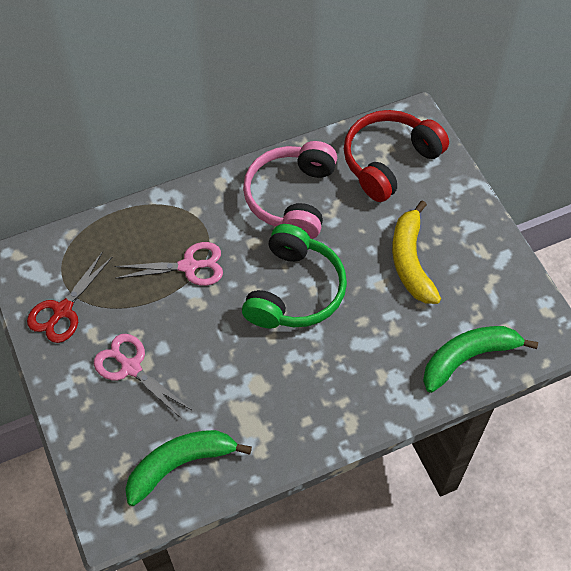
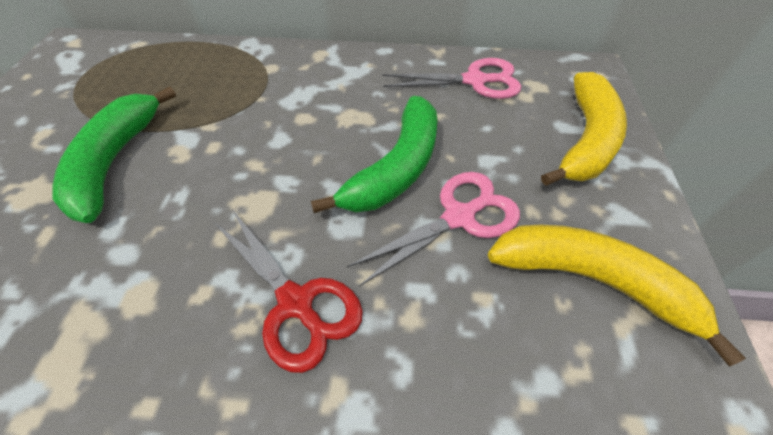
green headphones: [242,224,347,329] = 1 -> none = 0
pink headphones: [243,141,337,239] = 1 -> none = 0
red headphones: [344,110,449,202] = 1 -> none = 0
yellow banana: [392,200,441,304] = 1 -> [488,224,746,366] [541,72,627,186] = 2

